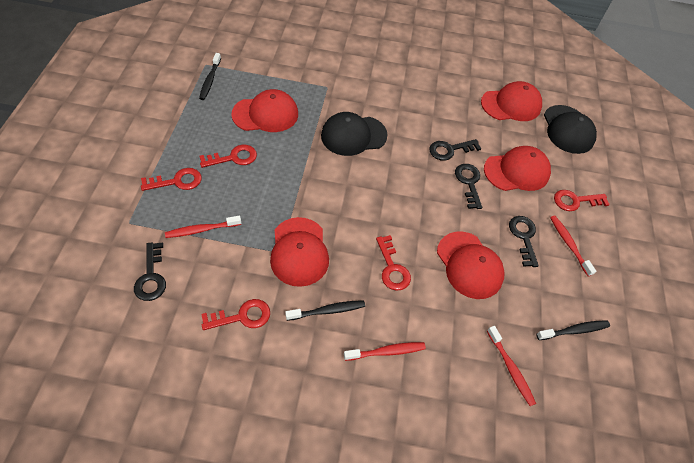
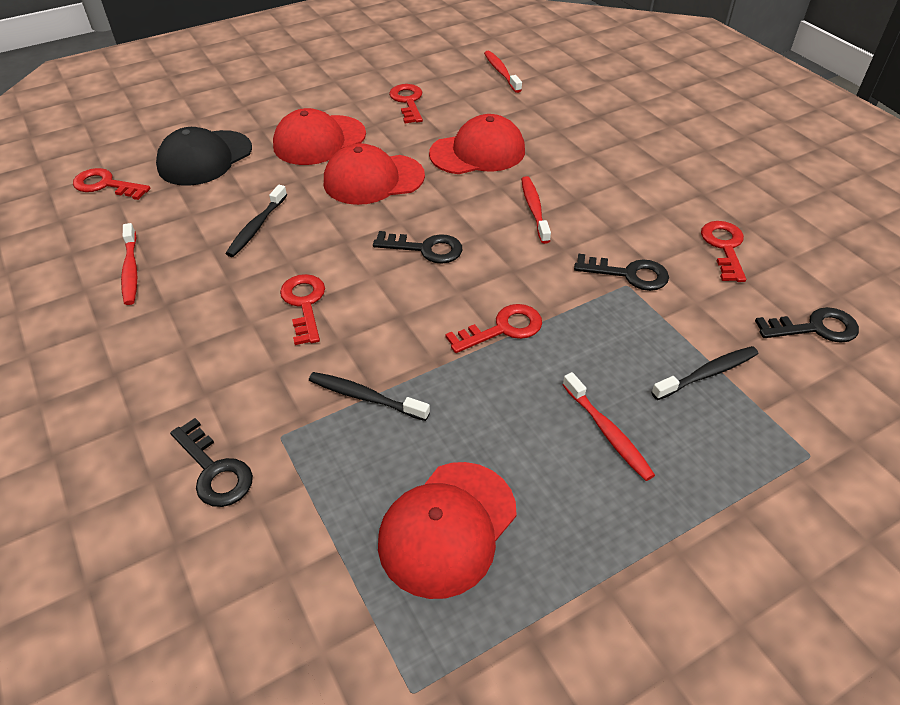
black cap: [321,112,387,156] [544,105,597,154] = 2 -> [156,127,252,186] = 1
red cap: [231,89,298,132] [270,217,329,287] [437,232,505,299] [481,81,542,121] [484,146,551,191] = 5 -> [273,108,366,165] [324,143,425,205] [378,462,517,599] [429,114,525,174] = 4

